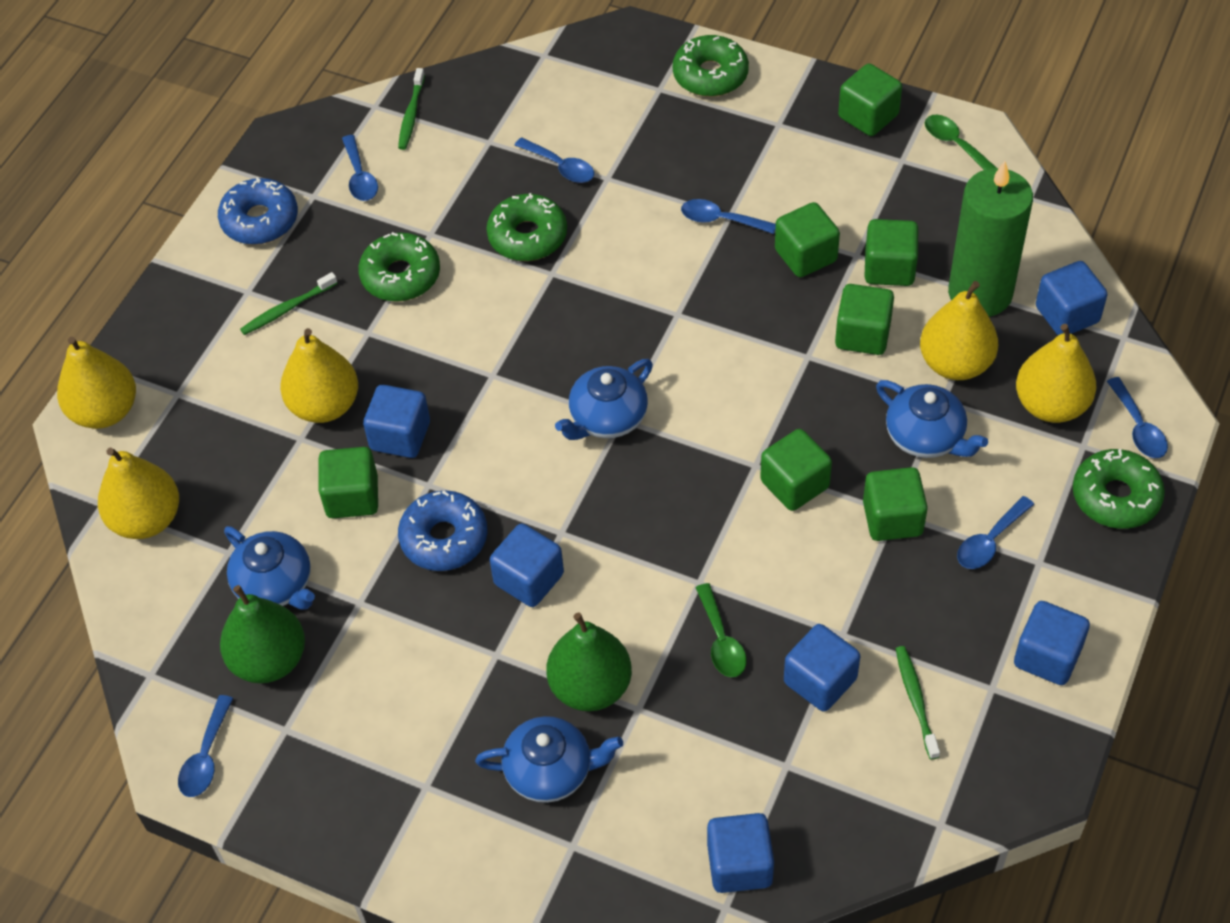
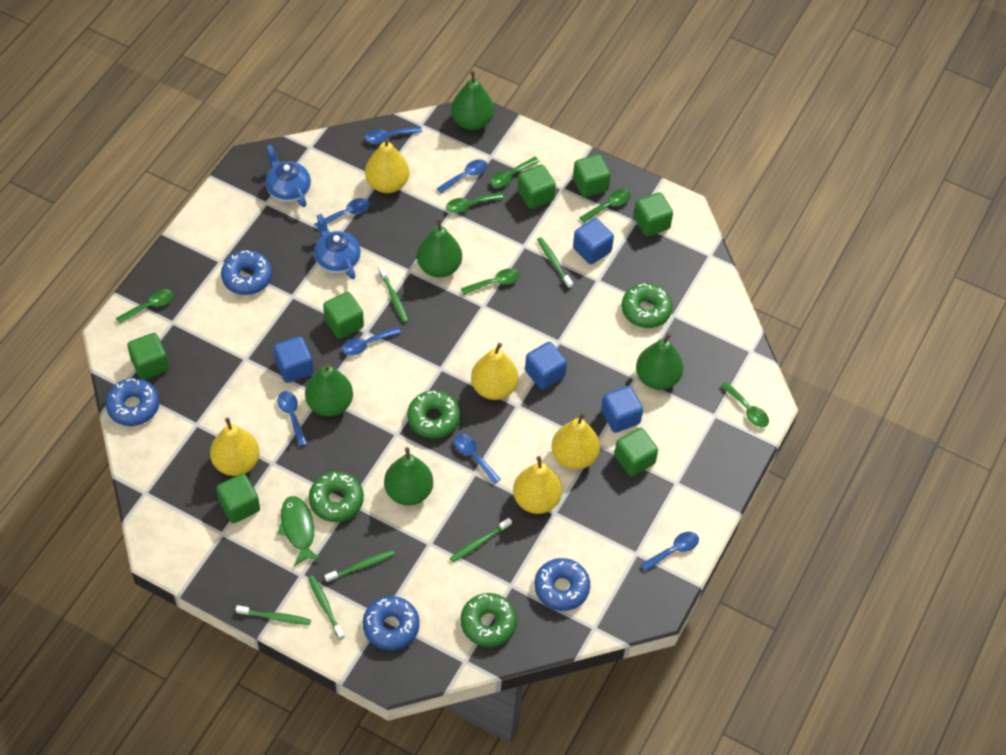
blue cube: [363,385,430,458] [490,524,564,607] [707,813,774,893] [784,624,860,712] [1014,601,1090,685] [1036,261,1107,335] = 6 -> [274,336,313,383] [525,342,567,390] [573,218,614,264] [601,386,643,433] = 4
blue donut: [218,177,298,245] [398,490,488,571] = 2 -> [105,378,160,426] [221,250,272,295] [363,596,420,650] [534,558,590,611] = 4
blue spoon: [178,695,233,797] [342,135,378,201] [514,137,594,183] [681,199,776,234] [957,496,1034,569] [1107,377,1168,458] = 6 -> [277,391,307,447] [315,198,370,229] [342,327,401,356] [365,126,422,144] [437,159,487,193] [454,434,500,484] [640,532,699,572] = 7
blue teapot: [224,526,315,610] [475,716,623,803] [555,359,653,440] [876,380,988,458] = 4 -> [265,145,311,207] [314,214,361,279] = 2
green candle: [948,161,1033,317] = 1 -> none = 0
green fish: none = 0 -> [277,496,321,566] = 1
green pear: [220,585,305,683] [546,612,632,711] = 2 -> [305,363,353,416] [384,447,433,506] [417,218,462,278] [451,71,494,130] [636,333,683,390] = 5
green spoon: [695,583,747,677] [925,115,997,170] = 2 -> [116,289,174,324] [446,192,503,213] [461,269,520,295] [490,157,540,187] [579,189,631,223] [721,382,769,427] = 6
green toothbrush: [240,272,337,335] [398,68,425,150] [896,646,940,760] = 3 -> [236,605,311,625] [308,576,344,640] [324,550,395,582] [379,266,408,323] [450,518,512,562] [537,237,573,288] = 6

